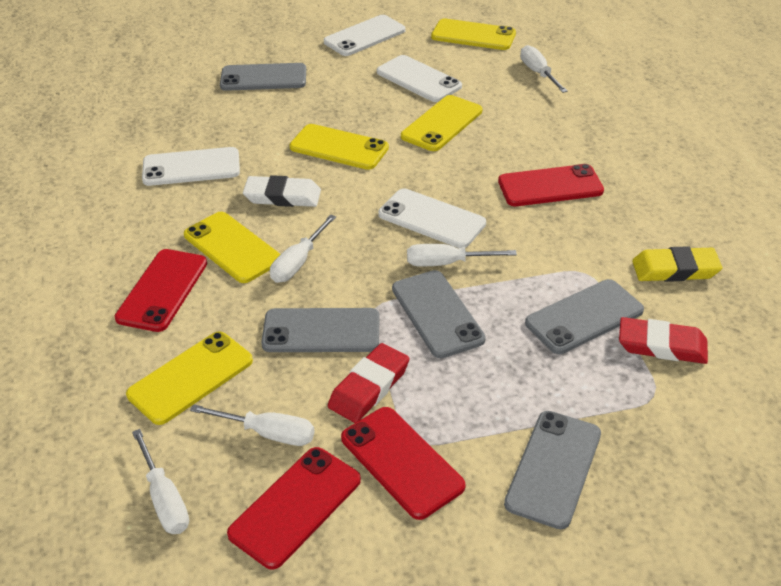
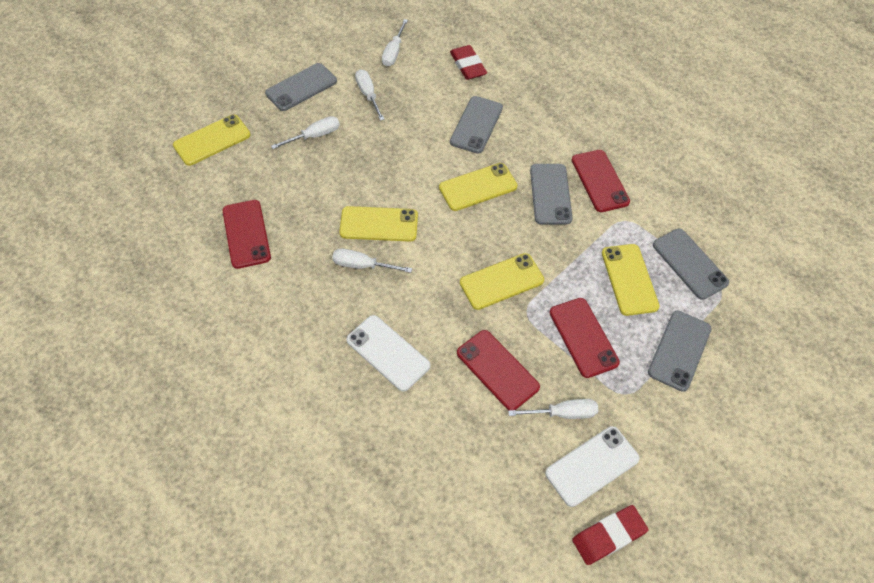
white eraser: [243,175,321,207] = 1 -> none = 0
white phone: [142,147,240,186] [324,15,406,56] [377,55,462,102] [378,188,486,248] = 4 -> [346,315,430,392] [545,426,640,507] = 2
yellow eraser: [632,246,722,282] = 1 -> none = 0

